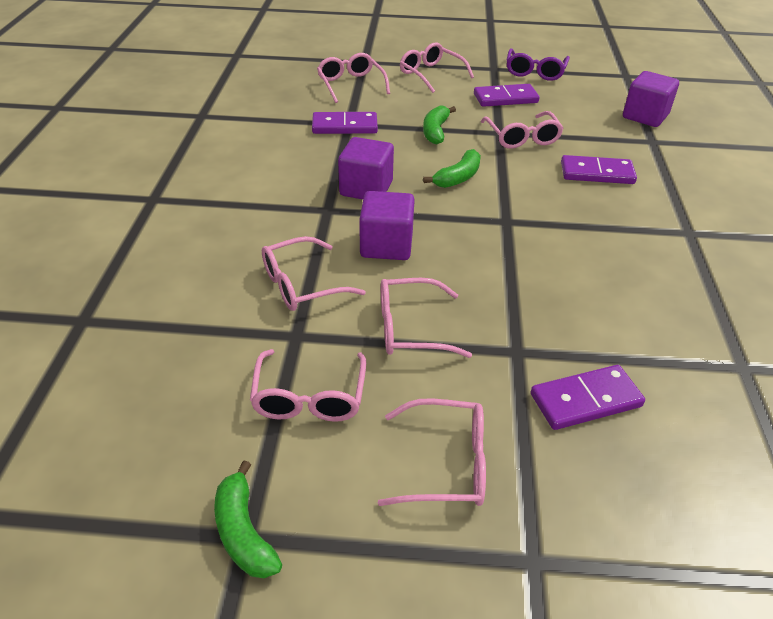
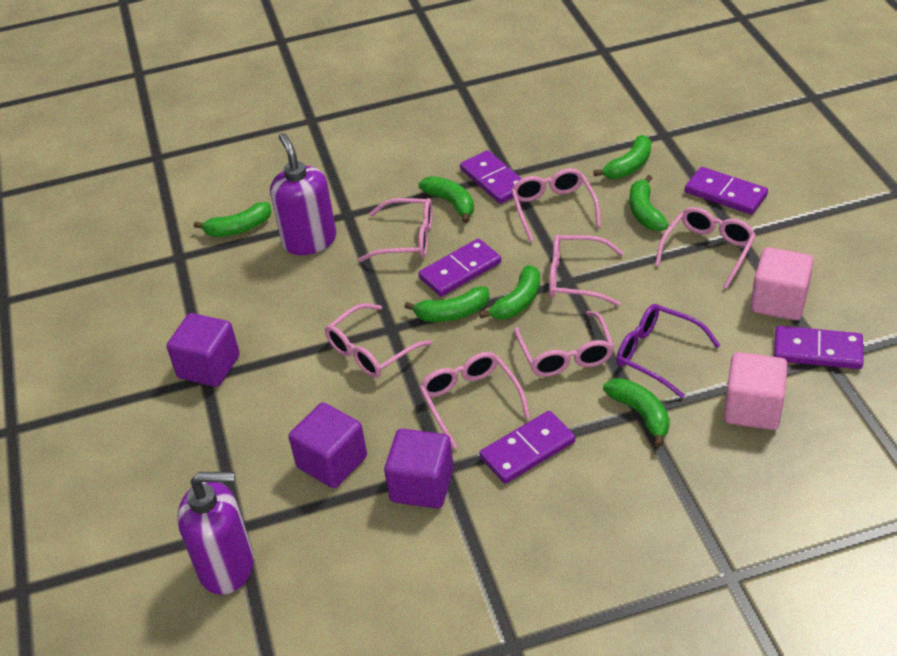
green banana: [214,460,282,578] [423,106,456,144] [423,149,481,188] = 3 -> [194,202,272,237] [404,286,489,322] [419,176,474,223] [479,265,540,319] [593,135,651,179] [603,378,670,447] [629,175,668,231] = 7
pink cube: none = 0 -> [724,352,788,430] [751,247,814,321] = 2
purple domino: [312,112,378,134] [474,84,540,107] [531,365,645,430] [561,155,637,184] = 4 -> [418,238,501,297] [460,150,522,204] [479,411,575,484] [685,167,768,215] [774,326,864,369] = 5
purple soap dispenser: none = 0 -> [177,472,254,595] [270,133,336,255] = 2

